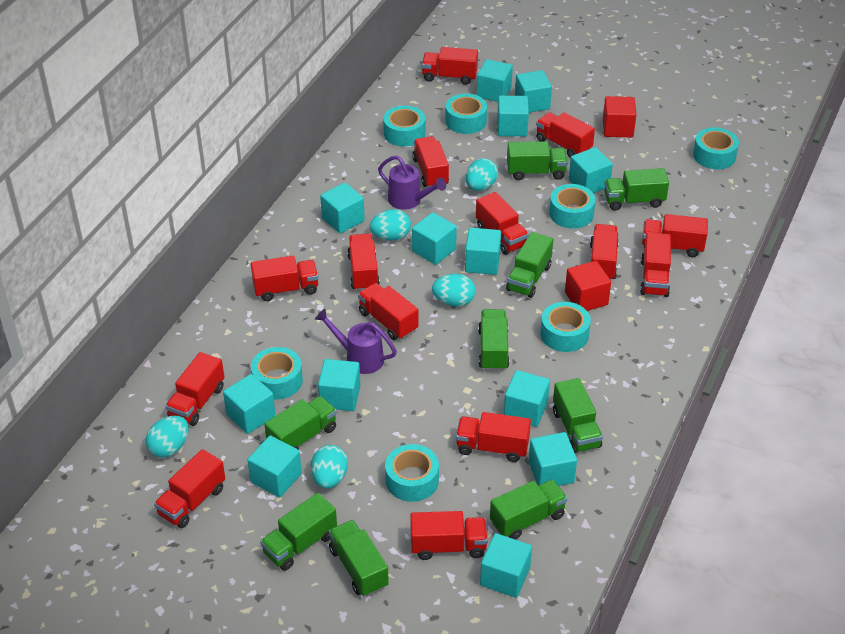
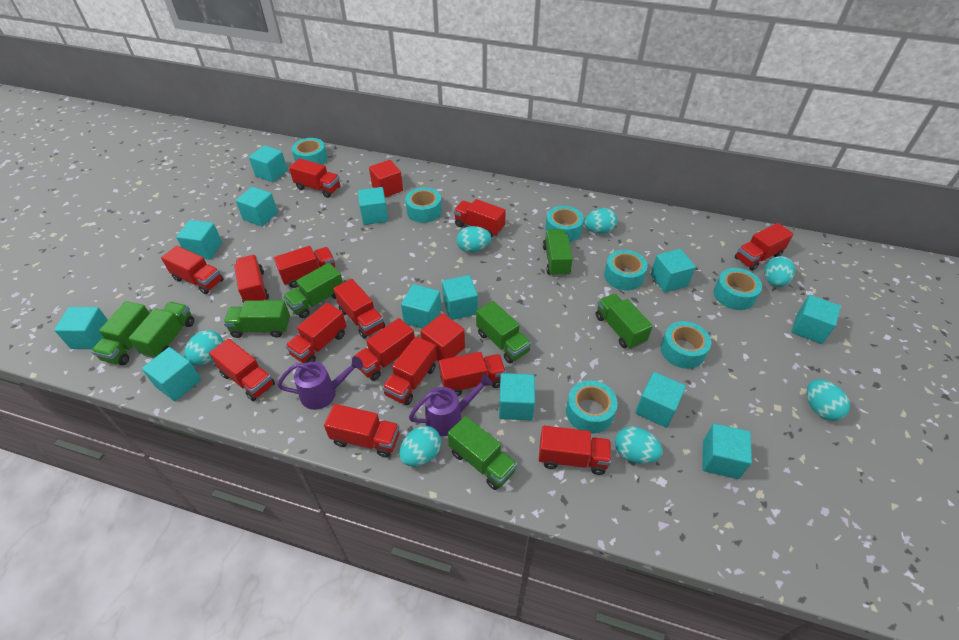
green truck: [260,493,337,571] [264,396,337,450] [329,520,389,597] [478,309,509,371] [490,479,567,540] [506,232,553,298] [507,141,568,180] [553,378,603,453] [604,168,669,211] = 9 -> [91,301,150,365] [128,302,194,358] [224,300,290,338] [283,263,343,318] [448,416,517,490] [476,301,531,363] [543,229,573,277] [596,294,653,349] = 8
turquoise egg: [146,416,189,457] [311,445,348,488] [370,209,411,240] [432,274,475,306] [466,158,498,191] = 5 -> [184,330,223,366] [399,426,441,466] [457,226,491,253] [584,208,617,234] [615,426,663,464] [764,256,795,287] [807,379,850,421] = 7

